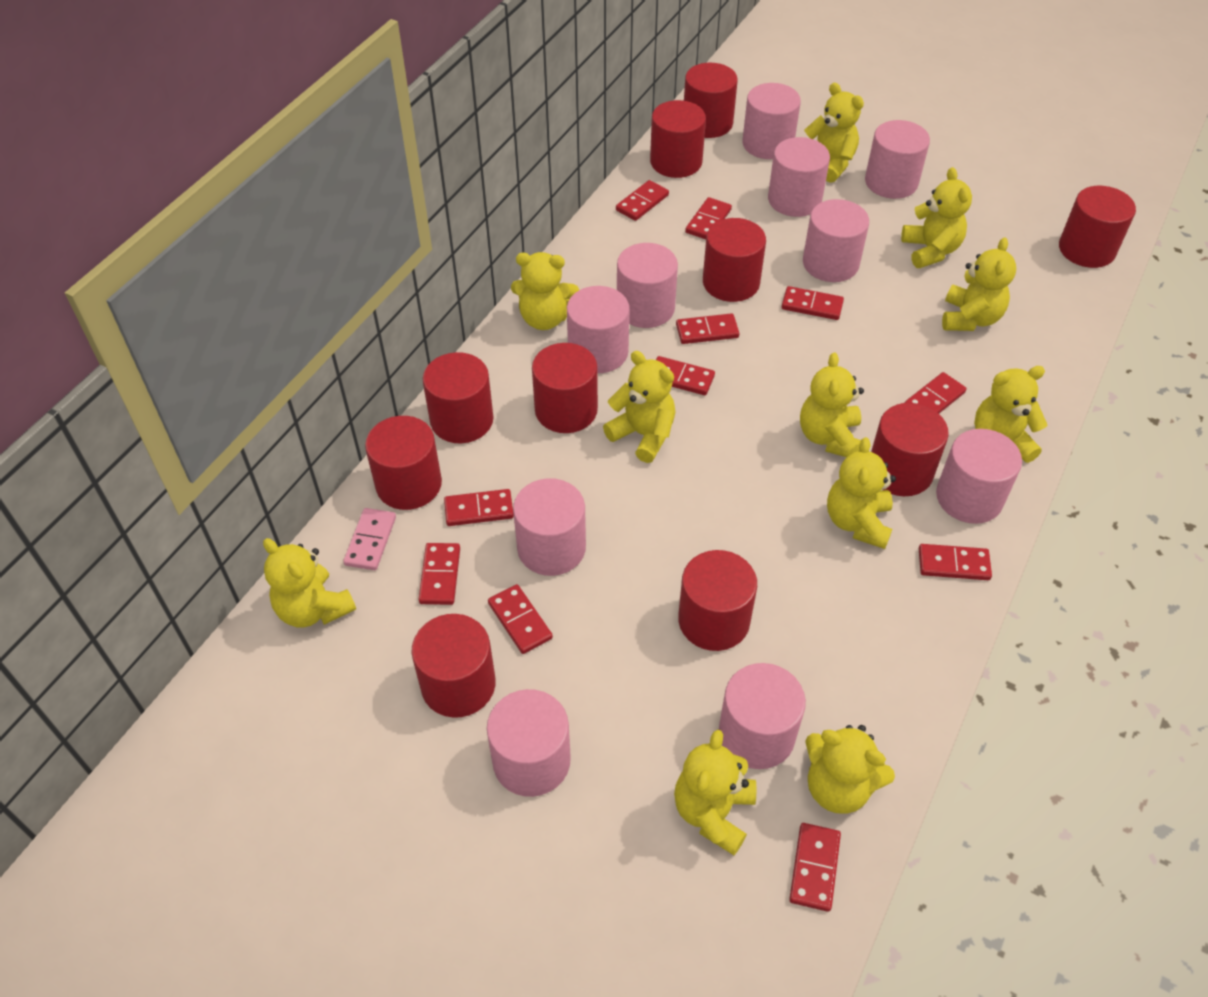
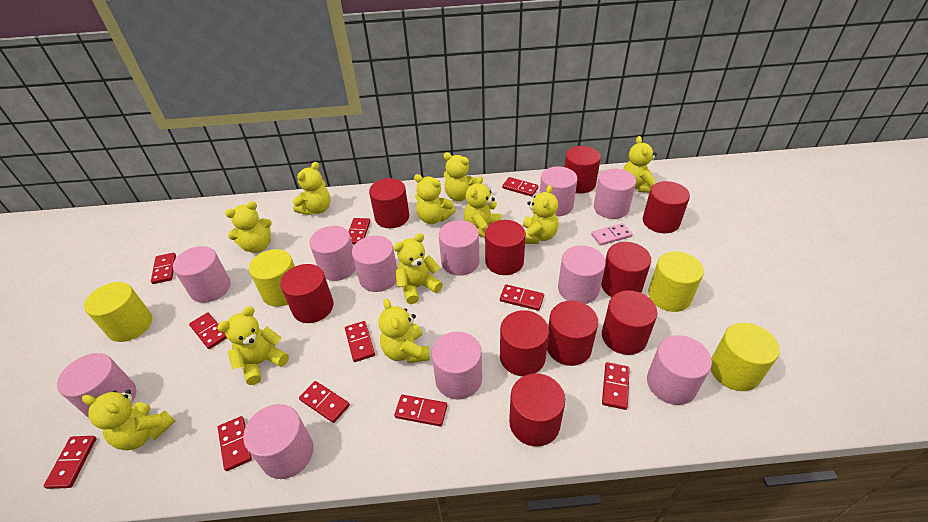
pink cylinder: [487,689,571,797] [513,478,586,576] [567,286,630,373] [617,243,678,328] [719,663,806,769] [743,83,801,159] [768,137,830,217] [803,199,869,282] [865,120,930,199] [936,429,1022,524] = 10 -> [57,353,136,418] [173,246,231,303] [243,404,314,479] [310,226,356,281] [352,236,397,292] [431,332,482,399] [439,220,480,276] [540,166,578,216] [558,245,606,304] [594,169,636,219] [647,335,712,405] = 11
yellow cylinder: none = 0 -> [84,282,152,342] [249,249,295,307] [648,252,704,312] [711,323,780,391] = 4

